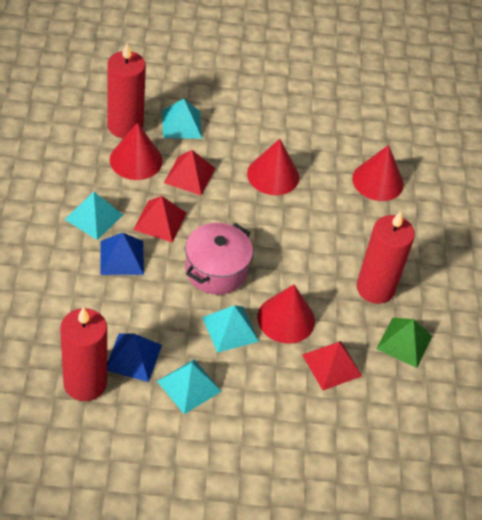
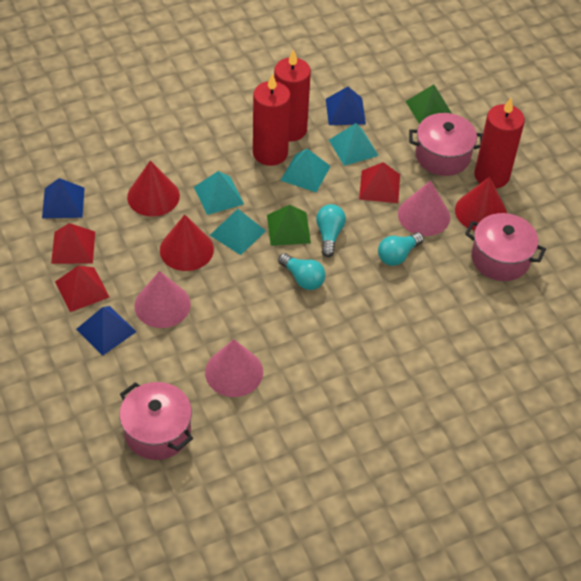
blue pyramid: [100,233,144,275] [107,333,162,382] = 2 -> [42,178,85,218] [76,306,136,356] [326,87,366,125] = 3
green pyramid: [376,318,432,368] = 1 -> [267,205,311,246] [405,84,451,124] = 2
pink cone: none = 0 -> [134,271,191,328] [205,339,263,397] [398,180,450,236] = 3
pink pot: [185,223,253,295] = 1 -> [119,382,193,460] [409,113,483,176] [465,213,546,281] = 3
red cone: [110,123,163,180] [247,139,299,195] [257,285,315,344] [352,145,404,201] = 4 -> [127,161,180,216] [160,214,214,271] [455,177,507,231] = 3
turquoise light bulb: none = 0 -> [278,253,326,290] [316,204,346,257] [378,232,424,266] = 3

